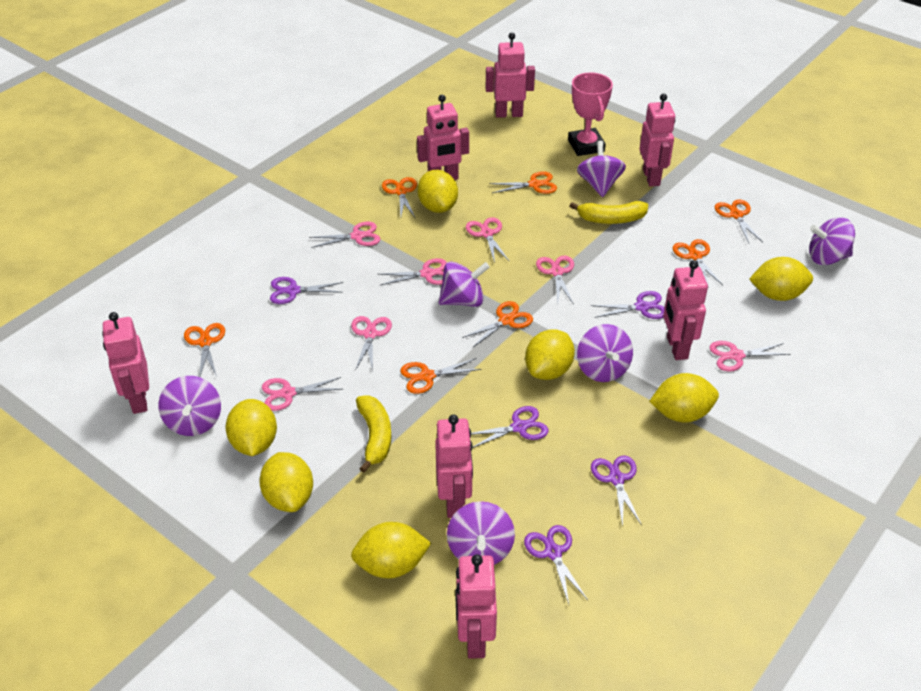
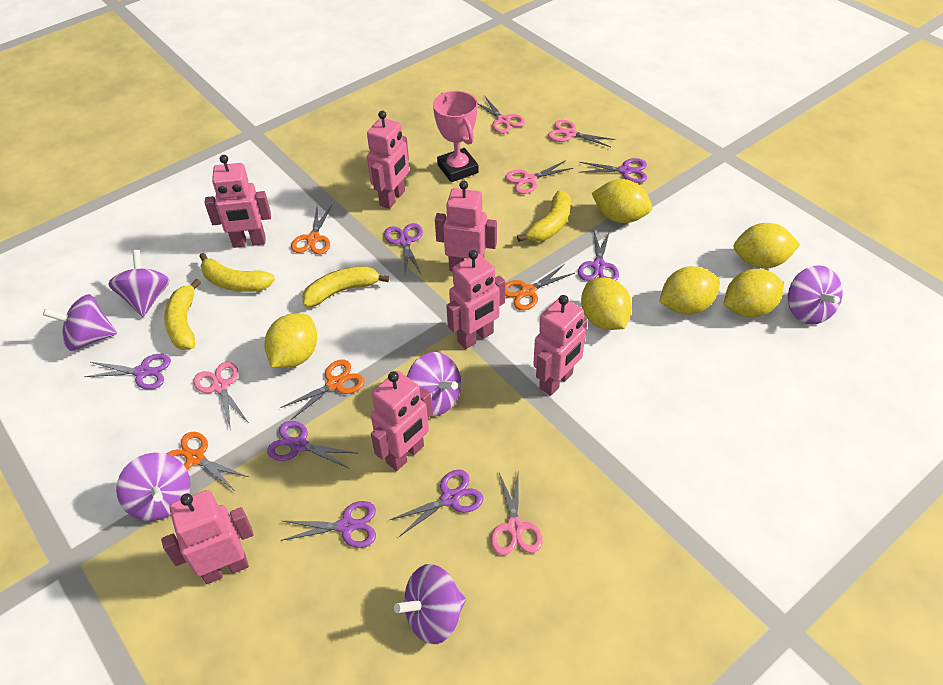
orange scissors: [184,323,225,377] [382,177,417,217] [400,358,481,394] [462,301,533,348] [489,171,557,194] [673,239,723,288] [715,199,763,243] = 7 -> [167,432,249,491] [280,360,365,420] [291,205,332,254] [505,264,575,310] = 4
pink scissors: [262,377,342,411] [309,221,380,248] [351,316,392,371] [378,258,447,285] [466,217,509,263] [536,256,574,305] [709,341,790,372] = 7 -> [193,362,248,428] [478,97,525,134] [491,469,543,555] [505,160,573,194] [548,120,615,147] = 5
purple scissors: [270,277,343,304] [471,406,549,448] [524,525,588,604] [591,291,665,319] [591,455,642,526] = 5 -> [84,354,171,390] [267,421,356,469] [280,501,376,548] [384,223,423,274] [390,470,483,537] [578,230,619,281] [579,158,647,183] = 7
yellow banana: [356,395,391,473] [569,201,648,224] = 2 -> [164,279,201,350] [199,253,275,292] [302,266,390,307] [517,190,571,242] = 4
yellow lemon: [225,399,277,456] [259,452,313,512] [351,522,431,578] [417,170,458,213] [525,329,575,380] [649,373,719,423] [749,257,813,301] = 7 -> [264,313,317,368] [581,277,632,330] [592,179,652,223] [659,266,720,315] [724,269,784,318] [734,223,800,269] = 6

